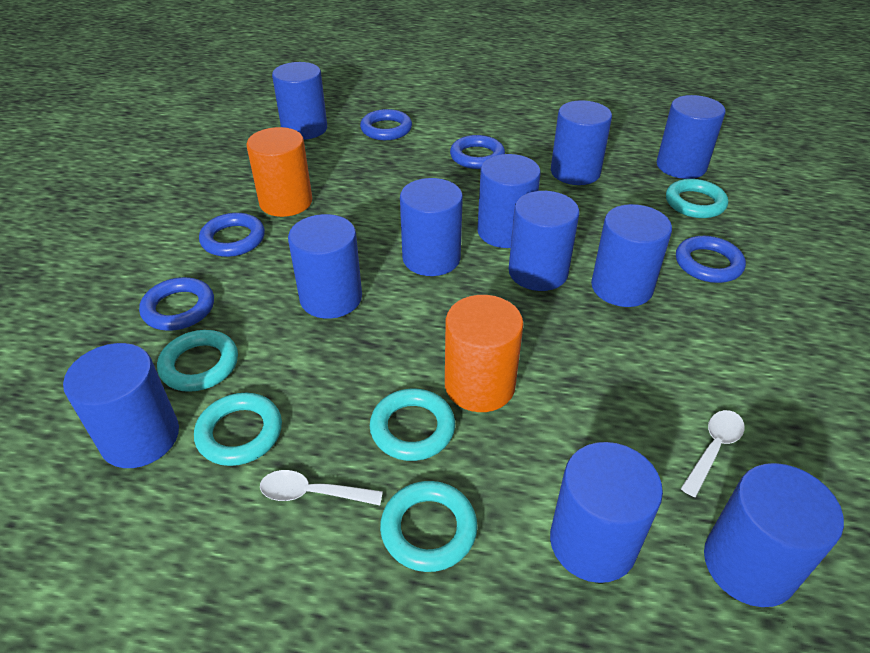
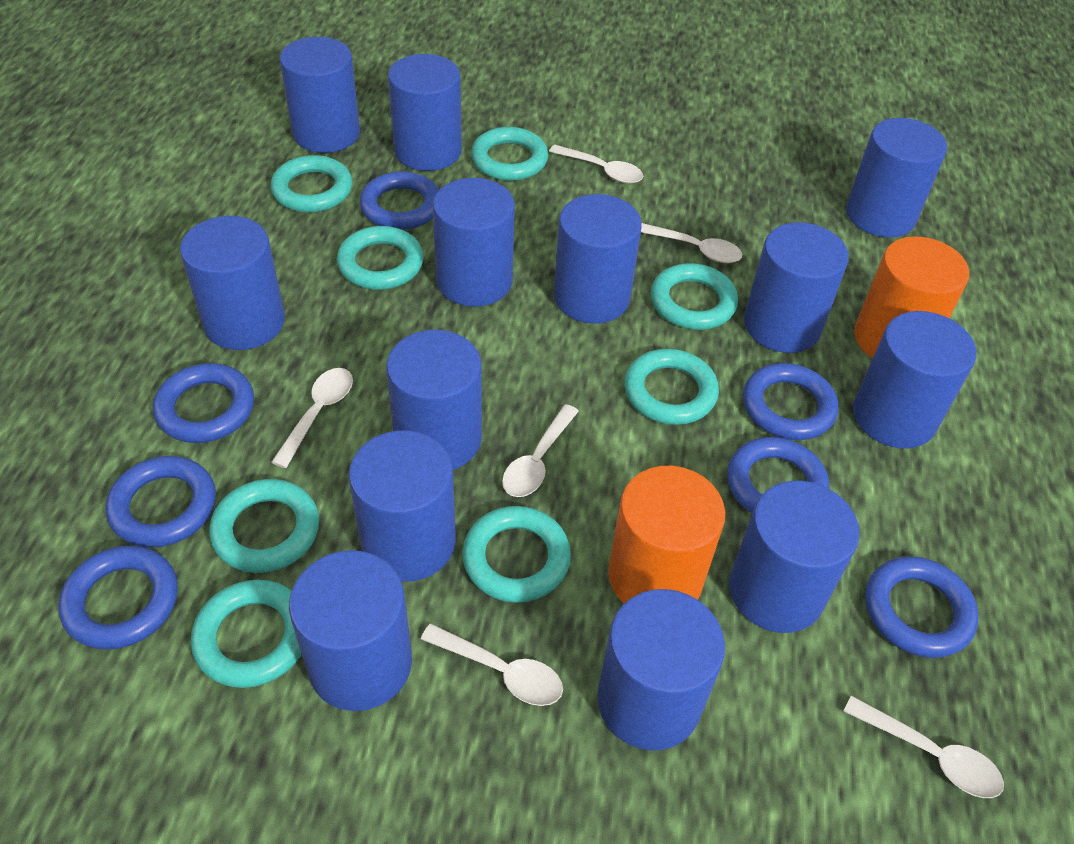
blue cylinder: [63,343,179,468] [272,62,327,140] [288,214,362,319] [400,178,463,276] [477,154,541,248] [509,191,580,291] [550,442,663,583] [551,100,612,185] [591,204,672,307] [657,95,725,179] [704,463,844,607] = 11 -> [180,216,285,350] [280,37,360,153] [289,550,412,711] [349,430,456,582] [386,330,482,470] [388,54,462,171] [432,178,515,307] [554,194,642,324] [597,589,725,750] [729,481,860,633] [744,222,849,353] [846,118,947,237] [853,311,976,449] = 13
blue ring: [139,277,214,331] [199,213,265,257] [360,109,412,140] [450,135,505,169] [676,236,746,283] = 5 -> [58,545,178,650] [105,456,216,548] [153,363,254,443] [360,171,439,230] [727,437,829,513] [743,363,838,440] [865,556,979,658] = 7
turquoise ring: [157,330,238,392] [194,393,282,466] [370,389,455,461] [380,481,478,572] [666,179,728,218] = 5 -> [191,580,302,688] [209,479,319,573] [271,155,352,212] [337,226,424,290] [462,506,571,603] [471,127,548,181] [624,349,719,425] [651,263,738,330] = 8
white spoon: [260,470,383,505] [681,410,745,497] = 2 -> [272,368,353,468] [421,624,563,706] [502,404,579,497] [549,145,643,184] [641,223,742,263] [843,696,1004,798] = 6

